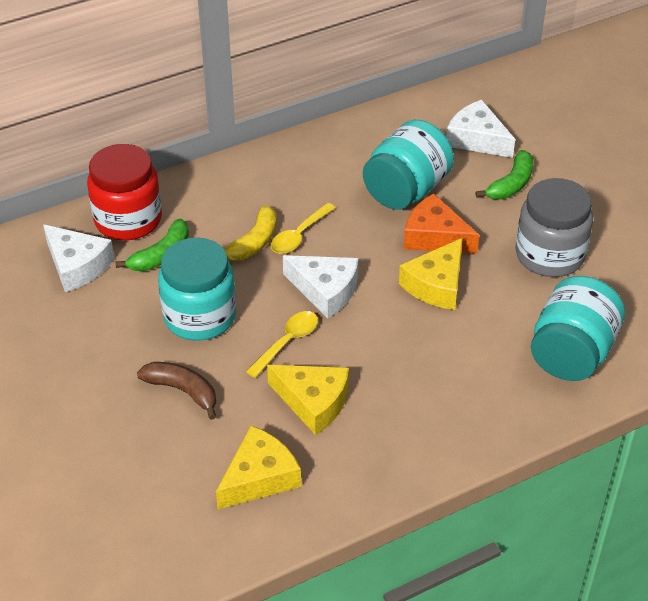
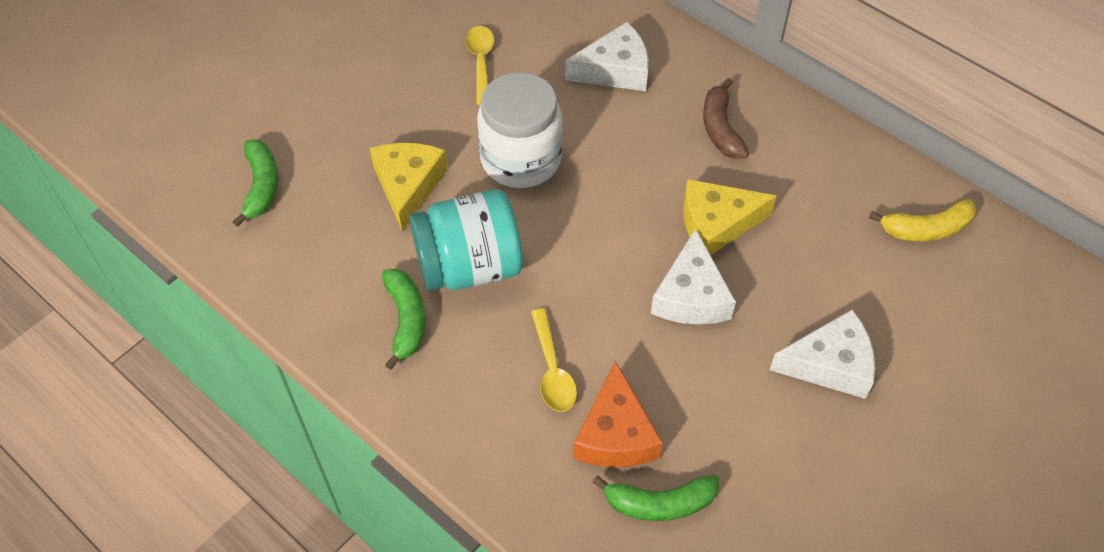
green banana: [115,219,189,271] [475,150,533,199] = 2 -> [233,140,279,227] [382,269,426,370] [592,475,719,521] = 3
grey jar: [515,178,593,277] = 1 -> none = 0
red jar: [87,144,162,241] = 1 -> none = 0
turquoise jar: [158,237,236,341] [363,120,454,210] [531,276,625,381] = 3 -> [410,190,523,291] = 1
white jar: none = 0 -> [477,72,563,188] = 1
yellow cheese: [216,426,301,509] [267,365,349,435] [399,238,463,310] = 3 -> [370,143,447,232] [683,179,777,255] = 2

